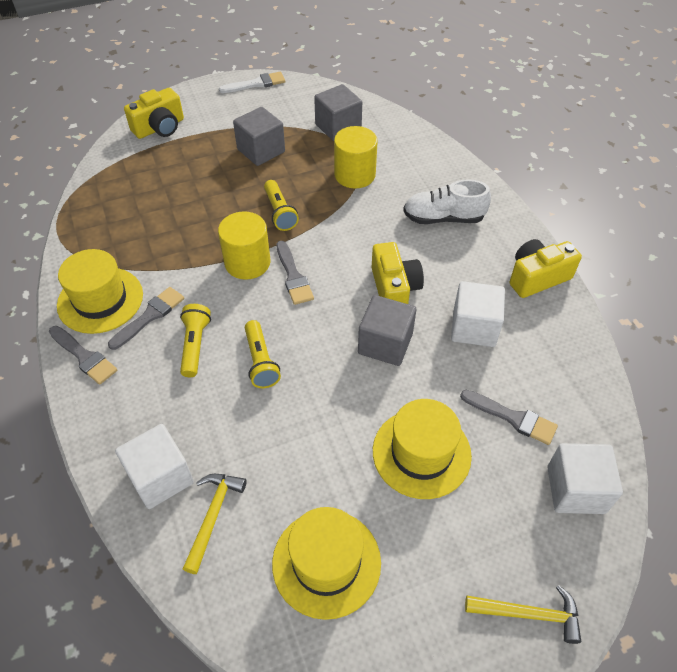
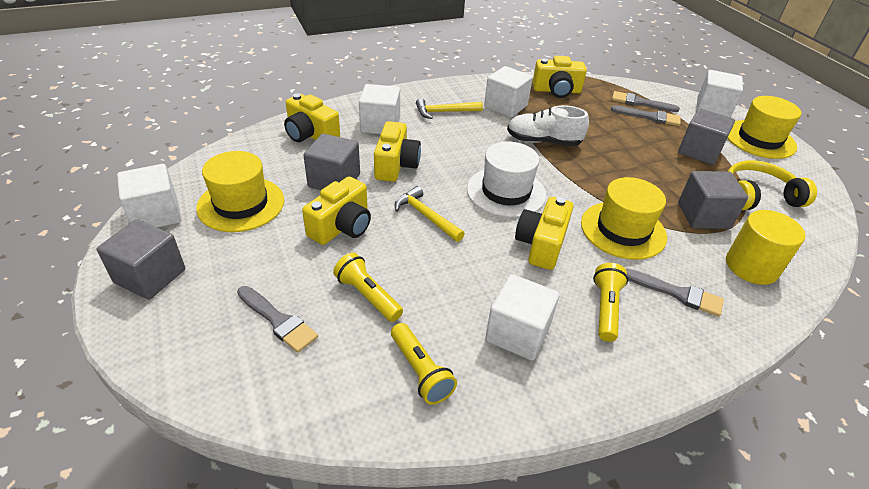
grey cube: [233,107,285,166] [314,84,362,141] [358,295,416,366] = 3 -> [97,219,185,300] [303,133,360,190] [678,108,735,165] [678,171,748,229] = 4
white brush: [219,72,285,93] = 1 -> none = 0
white cube: [115,424,194,509] [451,281,505,347] [547,443,623,514] = 3 -> [117,164,181,228] [359,84,400,134] [484,66,533,118] [485,274,560,361] [697,70,743,117] = 5
white hat: none = 0 -> [467,142,546,218] = 1
yellow camera: [124,88,184,139] [371,242,424,304] [510,239,582,298] = 3 -> [284,93,340,142] [302,177,371,245] [374,121,421,182] [515,197,573,270] [533,56,587,98] = 5
yellow cylinder: [218,211,271,280] [334,126,378,189] = 2 -> [726,210,805,285] = 1
yellow headphones: none = 0 -> [728,160,817,210] = 1

